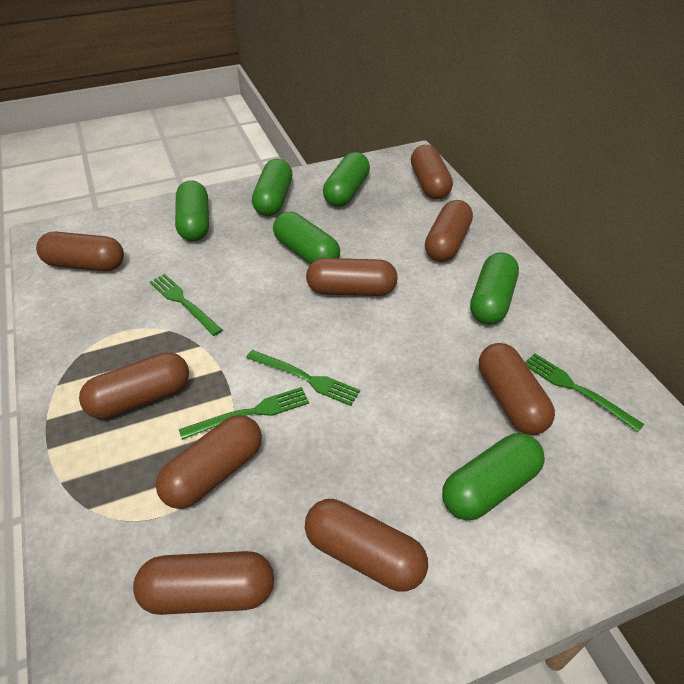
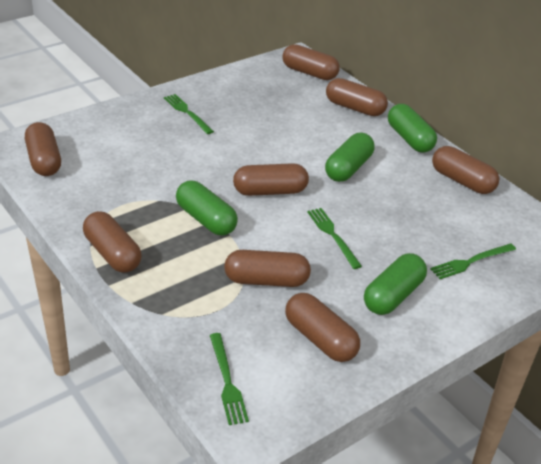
brown capsule: [36,231,124,272] [79,352,189,419] [133,551,274,615] [156,415,262,509] [305,499,428,592] [306,258,398,296] [411,145,453,200] [425,200,473,262] [479,343,555,435] = 9 -> [25,122,61,176] [83,211,142,273] [224,250,311,287] [233,163,309,196] [282,44,340,80] [285,293,360,362] [326,78,388,116] [432,146,499,194] = 8
green capsule: [175,180,209,241] [252,159,292,216] [273,212,340,264] [323,152,370,207] [442,433,545,520] [470,252,519,325] = 6 -> [176,181,238,235] [325,133,374,182] [364,253,427,315] [388,104,437,153] = 4

